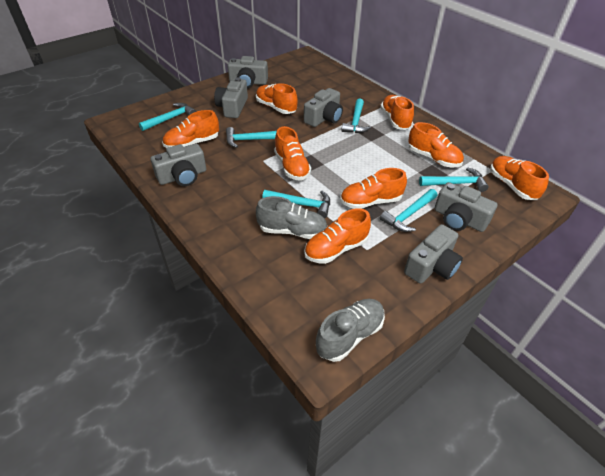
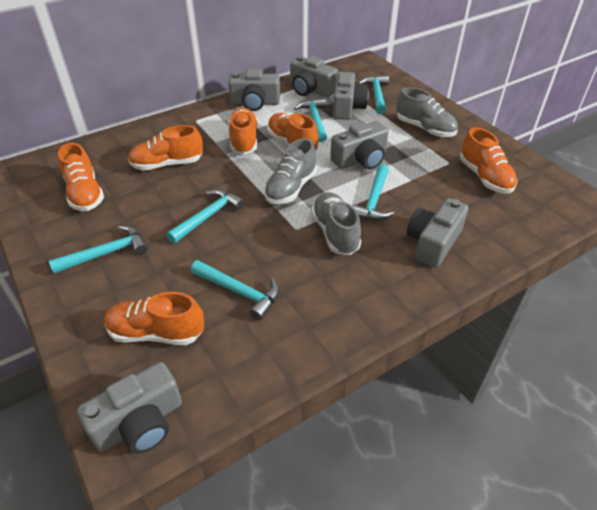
grey shoe: [256,196,327,239] [316,299,385,362] = 2 -> [264,138,317,204] [311,192,362,255] [397,87,458,137] = 3
orange shoe: [162,110,219,148] [256,83,298,114] [274,126,311,180] [304,208,371,264] [340,168,407,209] [381,95,414,130] [408,122,464,167] [490,156,549,200] = 8 -> [58,143,104,211] [104,292,204,345] [128,125,203,170] [228,108,258,154] [267,113,318,151] [460,128,517,193] = 6

